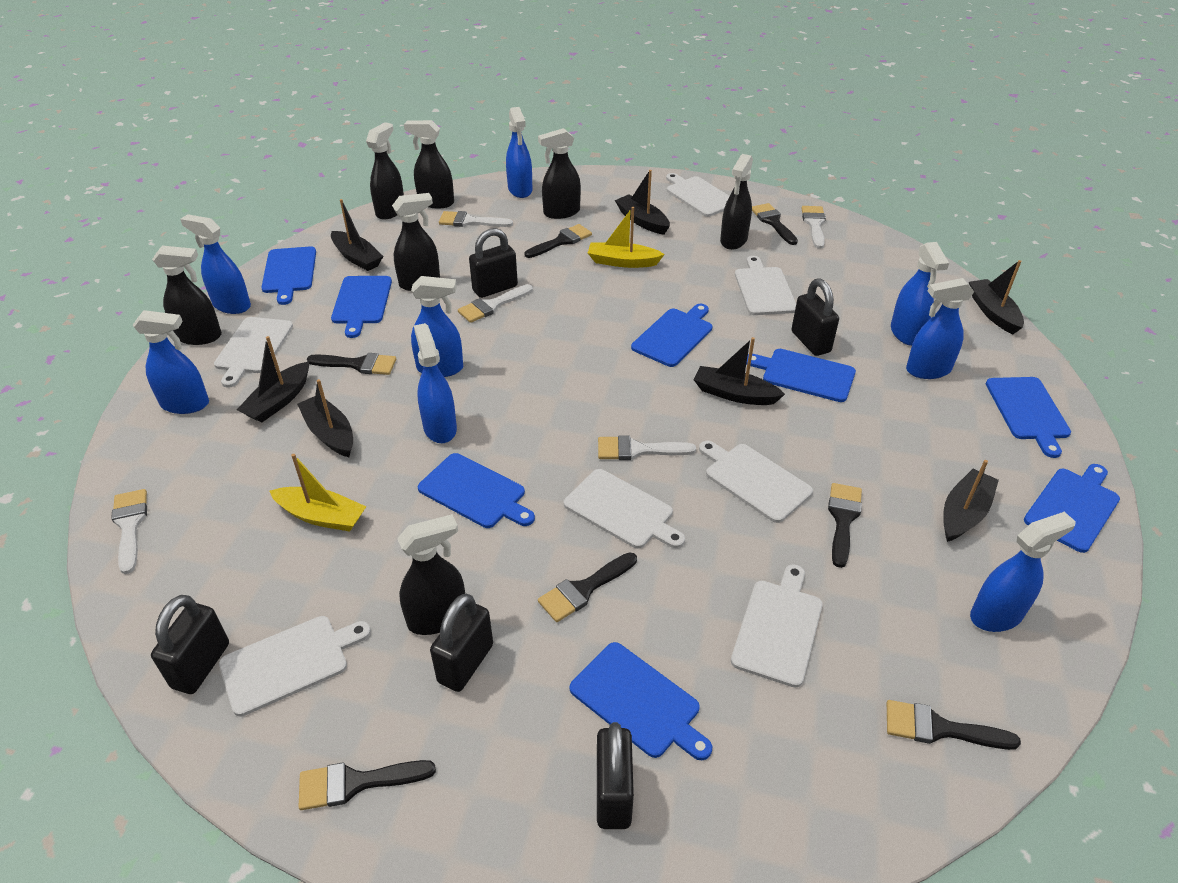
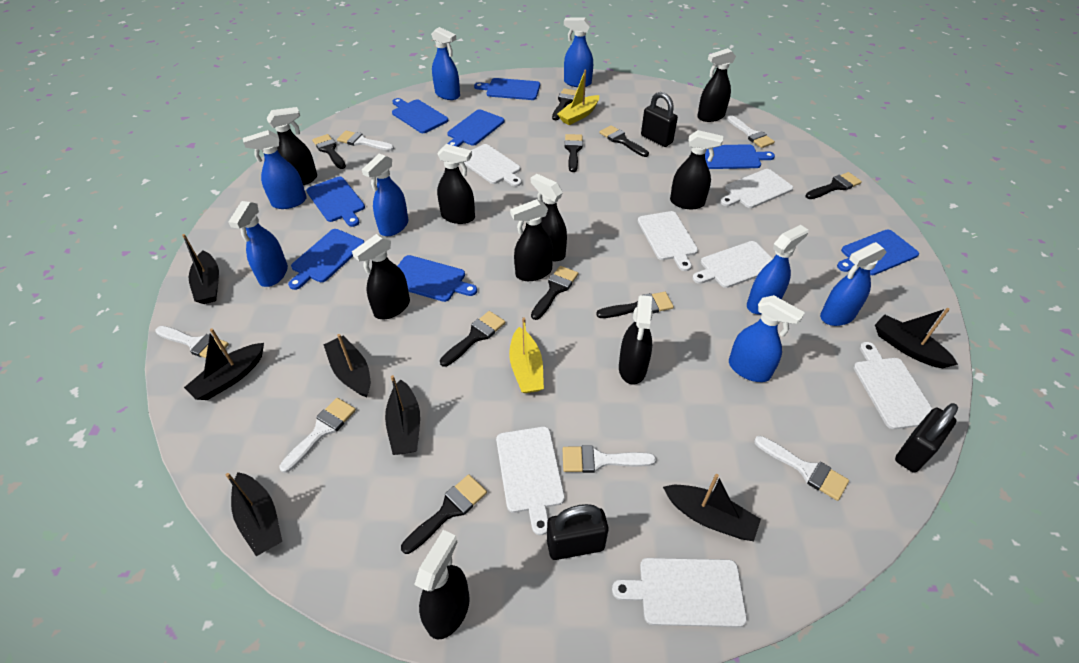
black brush: [299,760,436,810] [307,353,396,375] [525,224,592,258] [538,552,637,622] [752,203,798,245] [828,483,862,568] [887,700,1021,750] = 7 -> [312,134,346,169] [401,474,487,554] [440,311,505,367] [531,266,578,320] [552,88,577,120] [565,134,583,172] [596,292,674,318] [599,125,649,157] [805,172,862,199] = 9
black padlock: [151,595,229,694] [430,593,493,692] [469,228,518,298] [597,722,634,829] [792,278,839,356] = 5 -> [547,504,609,560] [641,92,678,147] [895,403,958,473] = 3
black spray bottle: [152,246,222,345] [366,122,404,220] [392,193,440,291] [397,514,465,635] [404,120,454,209] [538,128,581,219] [720,154,753,250] = 7 -> [267,107,317,185] [352,234,410,319] [414,530,470,639] [437,144,475,224] [510,199,553,281] [531,174,567,261] [619,295,653,384] [670,130,723,209] [697,48,736,122] = 9
white brush: [111,489,147,574] [439,211,513,227] [458,284,533,323] [598,435,696,460] [802,206,826,249] = 5 -> [155,326,229,358] [279,398,356,473] [337,131,394,151] [563,445,656,473] [727,115,775,148] [754,436,849,501] = 6

